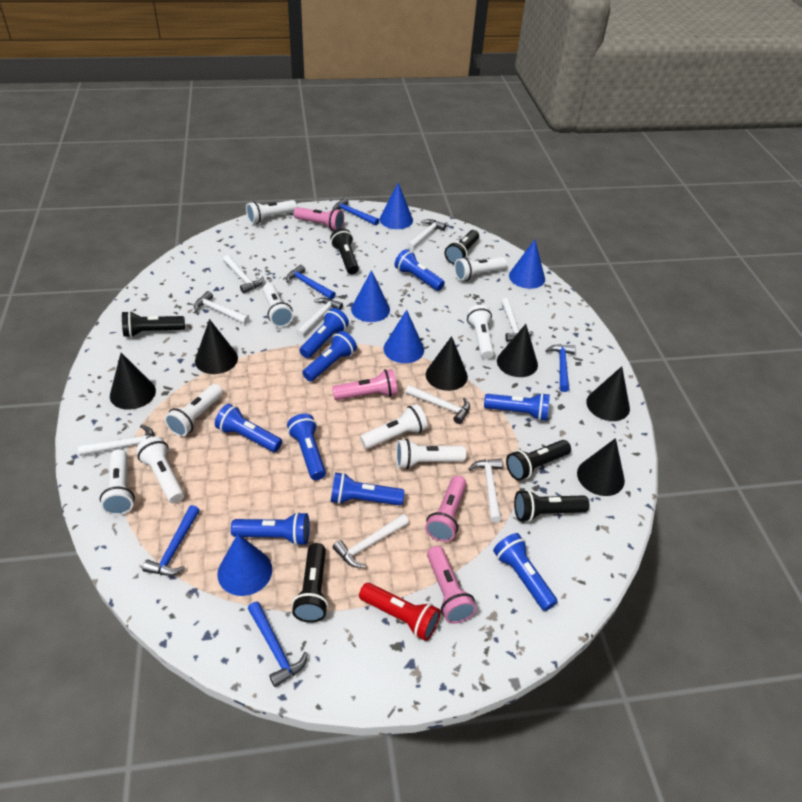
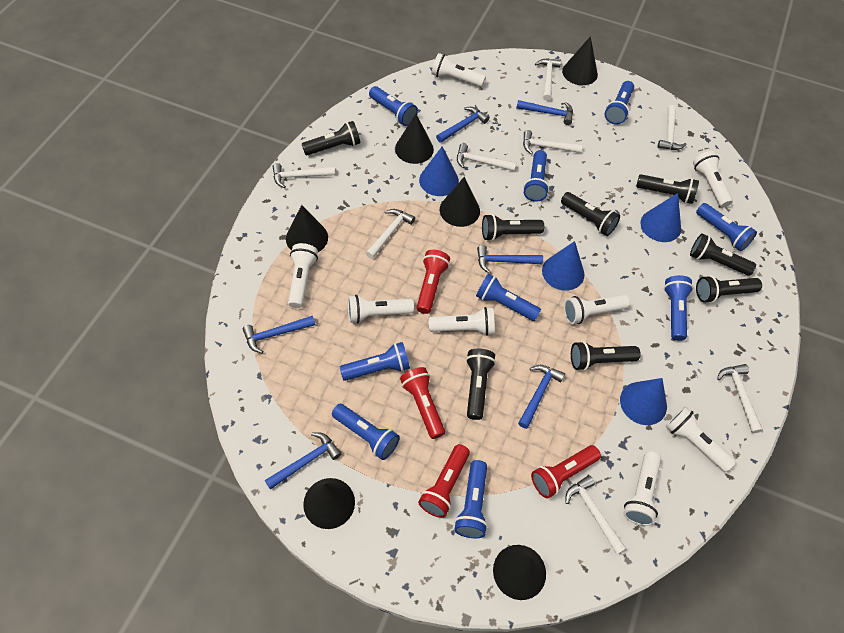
black flashlight: [122,311,185,337] [292,543,328,623] [330,228,359,274] [445,230,479,264] [506,440,571,481] [514,489,589,522] = 6 -> [302,121,360,155] [466,349,496,420] [482,214,544,241] [561,192,620,236] [571,341,641,371] [636,174,699,204] [690,233,756,275] [696,275,762,303] = 8
blue cone: [218,534,272,596] [351,270,390,322] [380,183,413,229] [384,310,424,363] [509,239,545,289] = 5 -> [419,146,459,196] [542,241,584,291] [620,378,667,425] [640,193,681,242] = 4
blue hammer: [142,505,200,576] [248,601,308,687] [286,265,336,300] [333,198,379,225] [545,344,576,392] = 5 -> [243,316,315,353] [265,432,342,490] [436,107,489,143] [477,245,543,273] [516,100,573,125] [518,365,565,429] = 6
pink flashlight: [294,207,344,231] [332,369,398,400] [425,476,467,542] [427,546,477,624] = 4 -> none = 0
red flashlight: [359,583,441,641] = 1 -> [400,367,445,439] [416,250,450,314] [418,444,470,518] [531,445,601,498] = 4
white flashlight: [100,449,135,515] [136,436,184,503] [164,384,223,437] [246,200,297,224] [263,283,293,327] [360,404,428,449] [396,439,466,469] [454,257,507,281] [467,305,494,359] = 9 -> [288,243,318,308] [348,295,414,323] [429,307,495,336] [431,53,486,87] [564,294,630,324] [624,451,661,526] [665,406,736,472] [693,151,733,208] = 8
white hammer: [78,425,155,456] [194,291,249,324] [223,255,264,293] [296,298,343,337] [333,514,409,568] [405,385,470,424] [407,219,446,250] [469,459,503,523] [501,298,533,342] = 9 -> [273,163,335,188] [366,209,415,259] [457,143,516,171] [523,130,582,155] [535,58,561,101] [565,475,627,554] [658,105,687,150] [717,364,763,433] = 8

